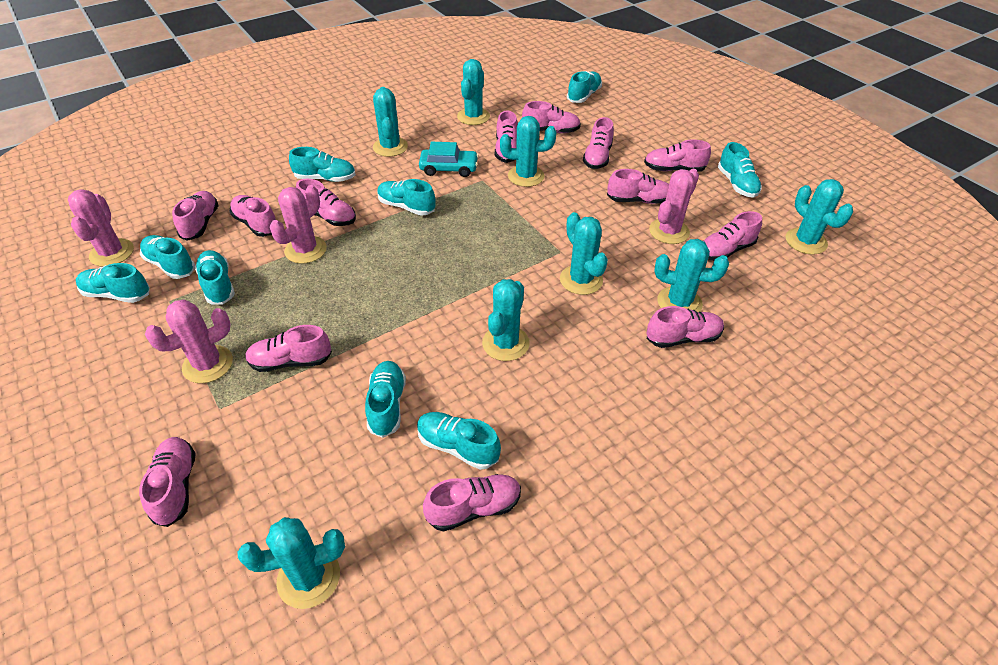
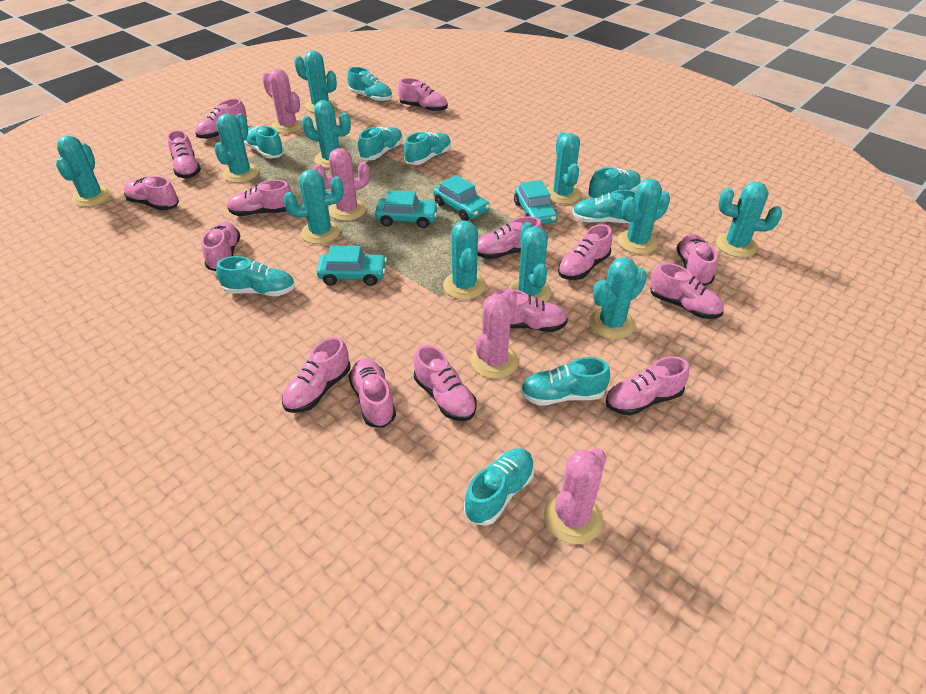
pink shoe: [139,437,196,527] [172,191,219,241] [229,195,276,237] [245,325,332,372] [296,179,356,226] [423,474,521,532] [495,111,518,163] [522,101,581,133] [583,117,614,169] [607,169,669,204] [644,140,711,171] [647,306,724,348] [703,211,762,261] = 13 -> [124,176,179,211] [167,130,201,178] [195,99,247,139] [202,222,240,271] [227,180,293,216] [282,337,351,413] [348,358,396,428] [398,78,448,112] [414,345,477,421] [477,216,543,259] [493,289,568,332] [558,224,612,280] [606,356,689,416] [650,263,724,319] [677,234,717,286] = 15
turquoise cactus: [238,517,345,609] [373,87,408,157] [457,59,490,125] [482,279,530,361] [500,116,556,187] [560,212,608,295] [654,239,729,312] [786,179,853,255] = 8 -> [56,135,111,207] [214,113,259,183] [284,169,344,244] [294,51,337,113] [302,100,351,168] [443,220,486,300] [509,222,552,302] [547,132,581,204] [589,257,647,339] [617,179,670,254] [716,182,782,257] = 11
turquoise car: [419,142,479,177] = 1 -> [317,246,387,286] [375,190,439,228] [433,175,490,221] [514,180,558,225] = 4

